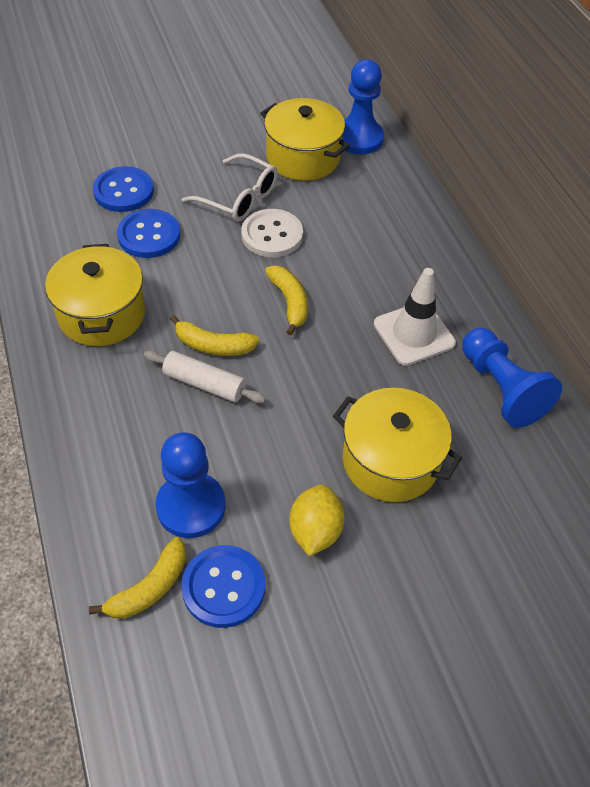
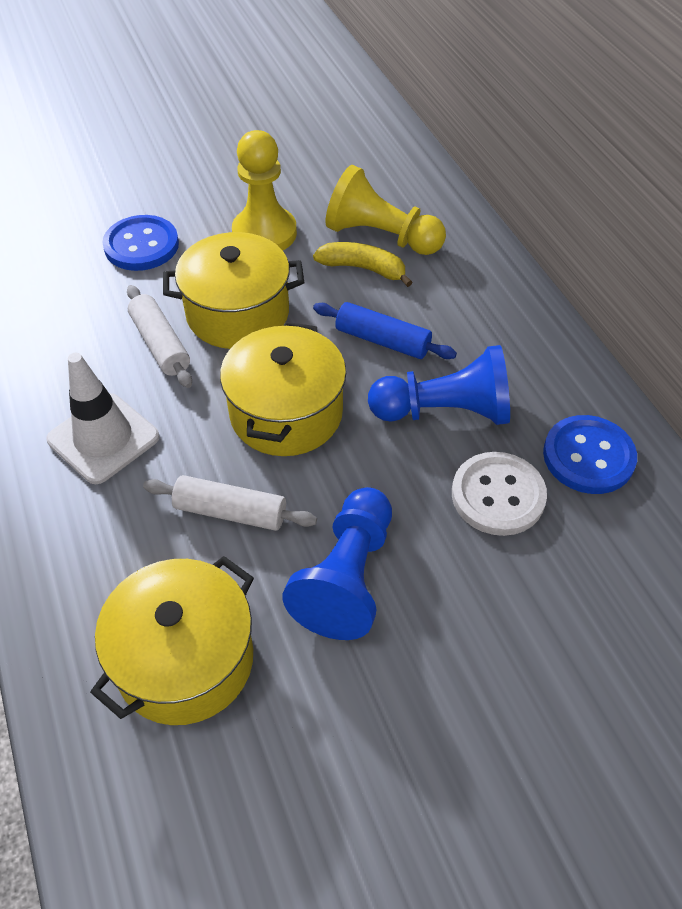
blue button: [93,166,154,212] [117,209,180,258] [181,545,265,628] = 3 -> [102,215,179,271] [543,415,637,494] = 2
blue pawn: [156,432,226,538] [341,59,384,154] [462,328,562,428] = 3 -> [283,487,392,640] [368,345,510,425] = 2
blue rolling pin: none = 0 -> [313,302,457,359] = 1
white glasses: [182,153,278,222] = 1 -> none = 0
white rolling pin: [144,350,266,403] = 1 -> [127,285,192,388] [143,475,317,531] = 2
yellow banana: [89,537,186,619] [170,315,259,356] [265,265,308,335] = 3 -> [313,242,412,287] = 1
yellow lemon: [289,484,345,556] = 1 -> none = 0
yellow pawn: none = 0 -> [232,130,297,250] [325,165,446,255] = 2

